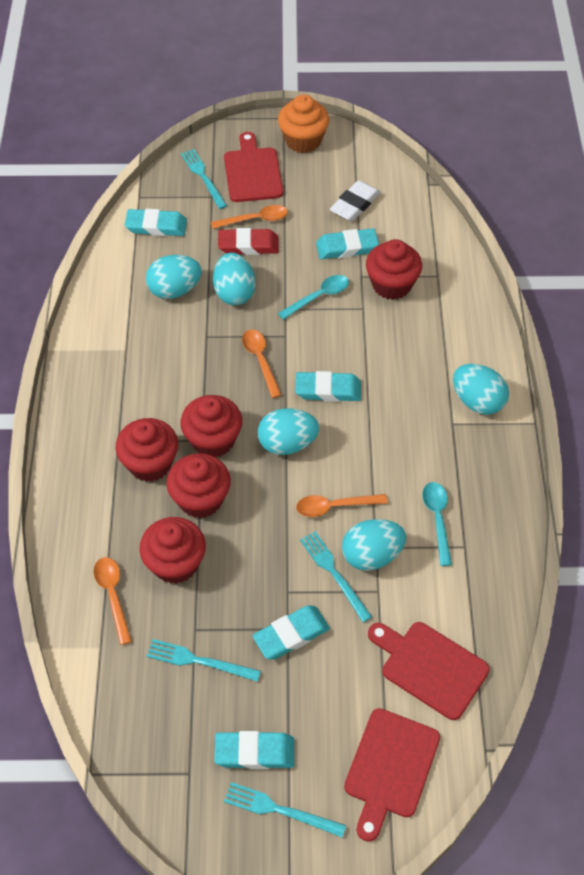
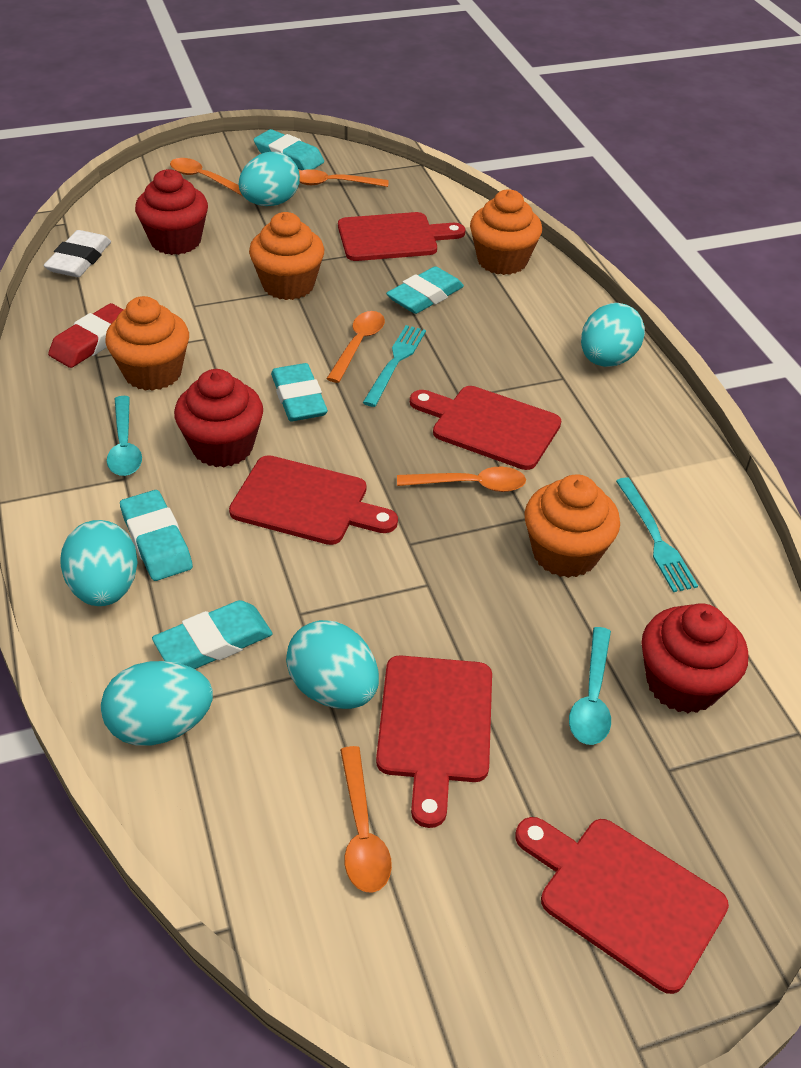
orange cupcake: [278,94,329,153] = 1 -> [105,296,189,391] [249,212,324,300] [470,189,542,275] [524,474,620,578] = 4
orange spoon: [93,557,132,645] [211,205,288,229] [242,329,282,398] [296,494,388,517] = 4 -> [170,158,243,196] [299,169,389,187] [326,311,385,383] [340,746,392,893] [397,467,526,492] = 5
red cupcake: [115,418,178,482] [140,517,206,584] [167,453,231,518] [180,395,242,457] [366,239,422,300] = 5 -> [135,169,208,255] [174,369,263,467] [641,603,748,713] = 3
red cutting board: [224,132,283,202] [344,708,440,842] [368,622,490,720] = 3 -> [229,455,398,545] [338,212,465,261] [376,656,492,828] [410,386,561,470] [515,817,729,994] = 5
turquoise fork: [147,639,261,682] [181,149,227,209] [224,782,346,838] [300,531,372,622] = 4 -> [363,325,426,407] [616,477,698,592] = 2

